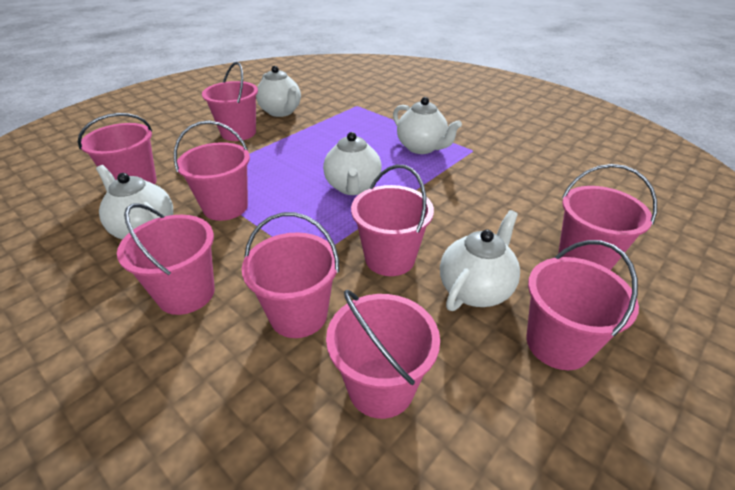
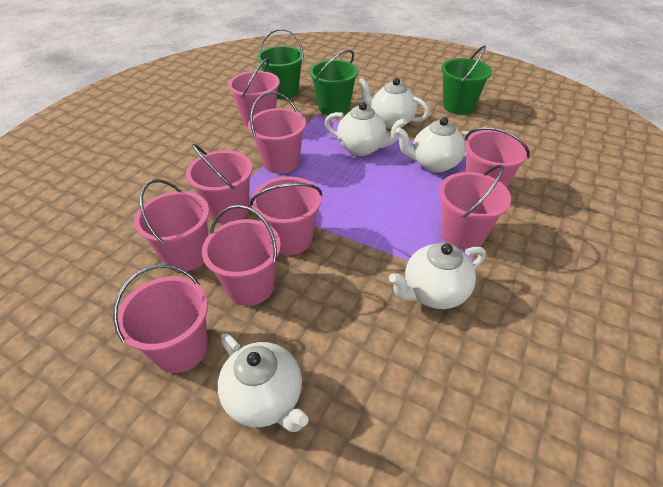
green bucket: none = 0 -> [257,28,304,99] [309,50,358,115] [441,45,492,115] = 3

